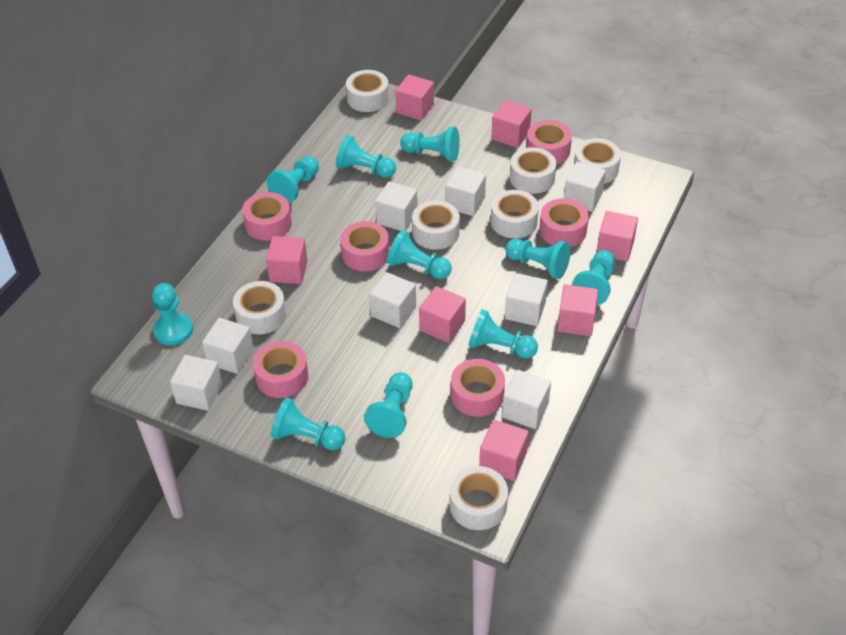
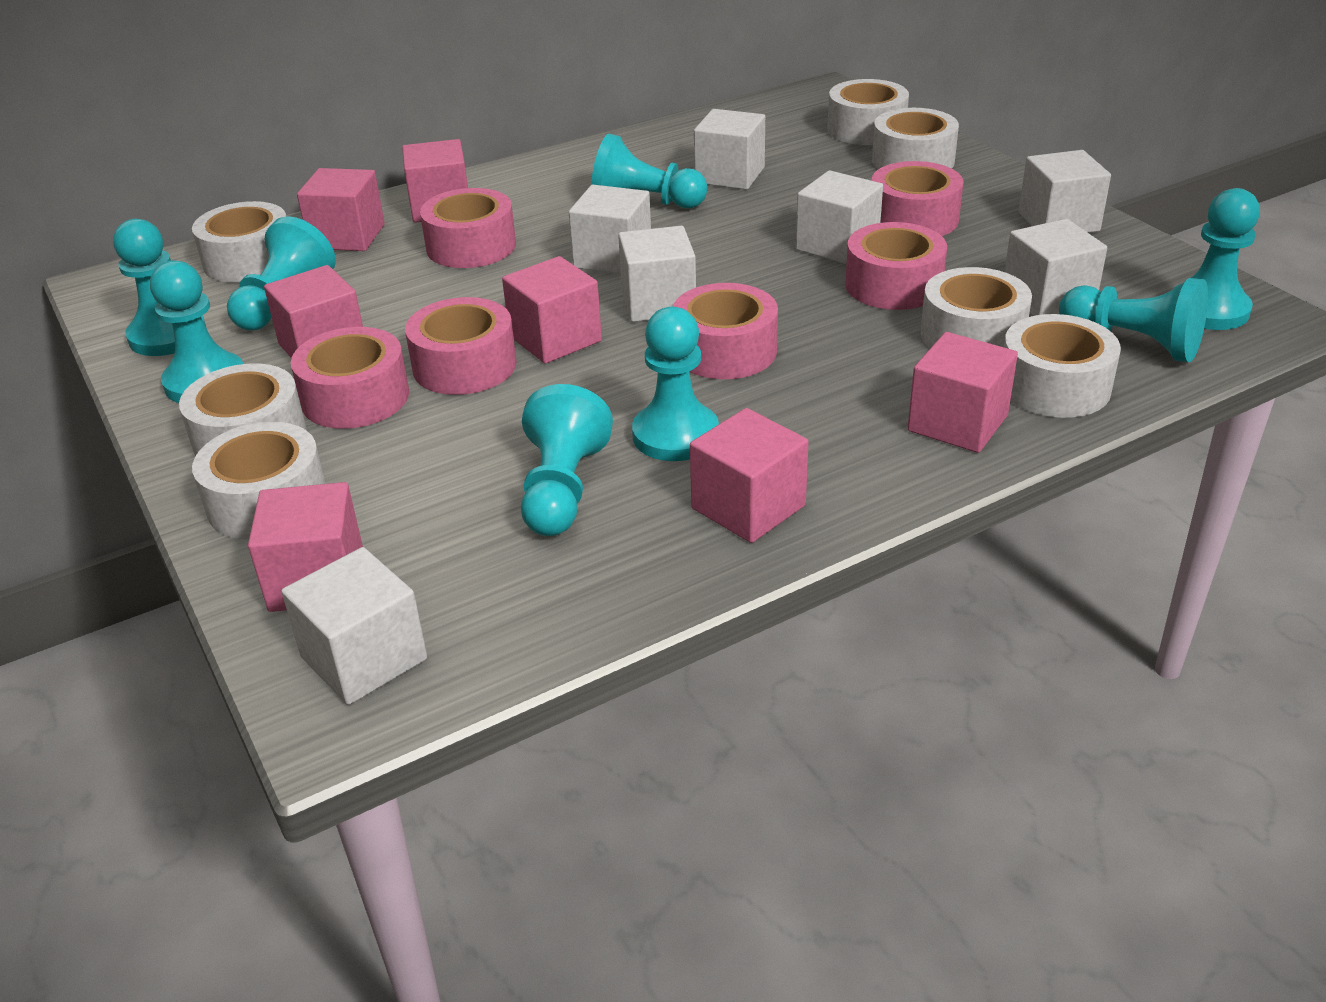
turquoise pawn: [152,283,193,345] [267,156,319,203] [271,398,345,450] [336,135,396,178] [364,372,413,438] [387,230,452,279] [400,127,460,161] [468,309,538,358] [505,239,570,279] [572,250,615,306] = 10 -> [113,219,207,356] [150,260,243,403] [227,216,336,330] [521,384,613,536] [591,133,708,208] [632,307,719,461] [1059,278,1208,362] [1172,188,1260,330] = 8
white cube: [170,355,223,411] [202,318,254,374] [369,272,416,328] [375,181,418,231] [445,166,486,216] [502,370,551,429] [505,273,548,326] [564,162,606,212] = 8 -> [281,547,427,705] [569,185,651,274] [618,226,696,322] [694,109,765,190] [796,170,883,264] [1004,219,1107,316] [1019,150,1111,233] = 7

